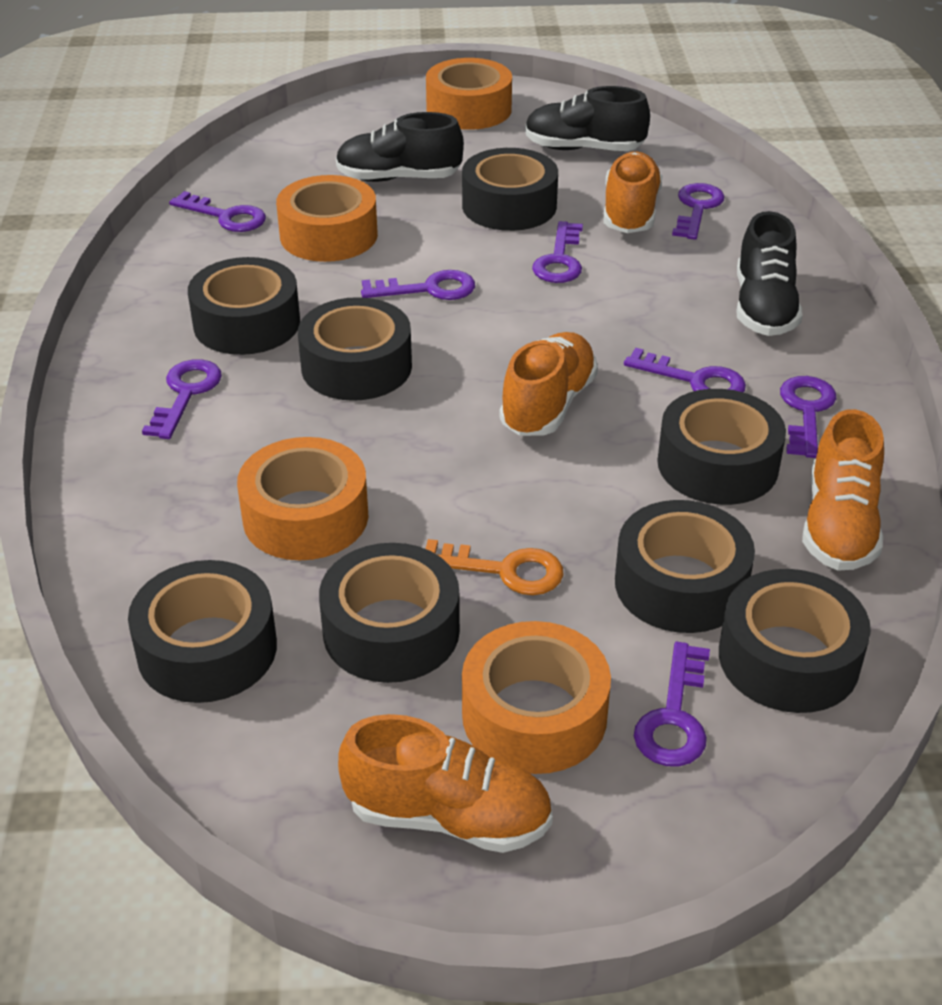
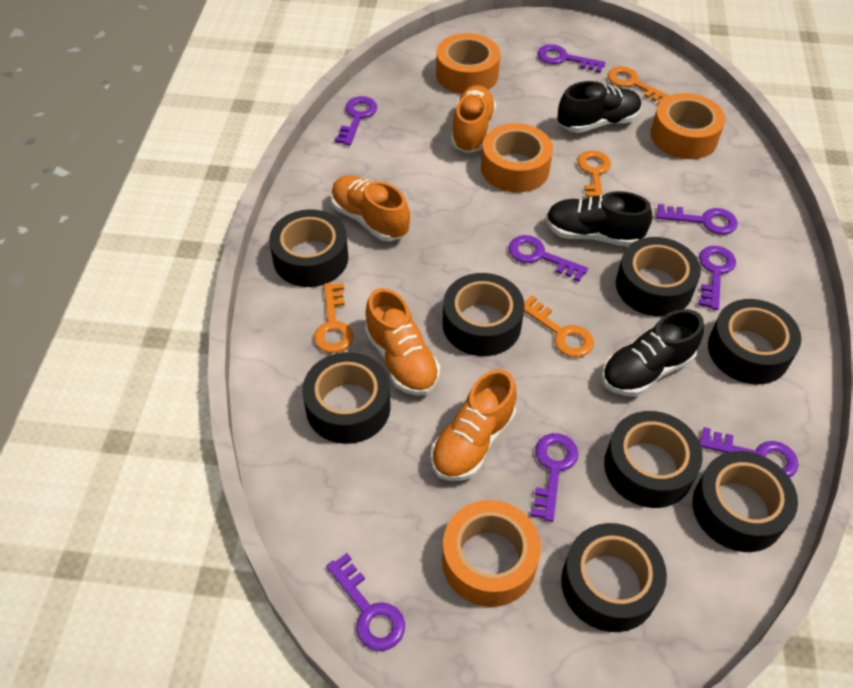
orange key: [426,539,564,595] = 1 -> [314,283,353,353] [524,295,594,357] [577,150,611,199] [608,66,670,104] = 4

